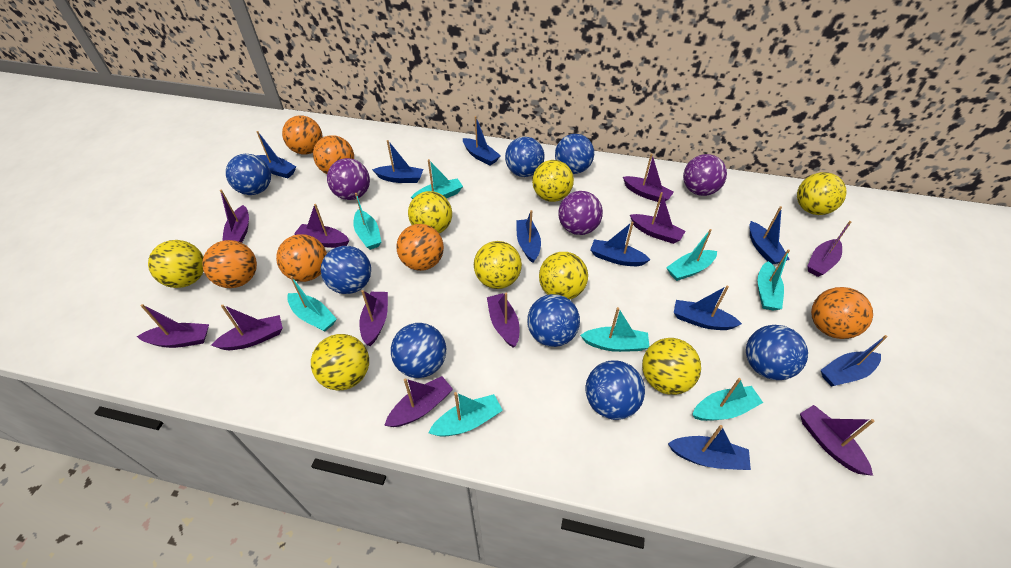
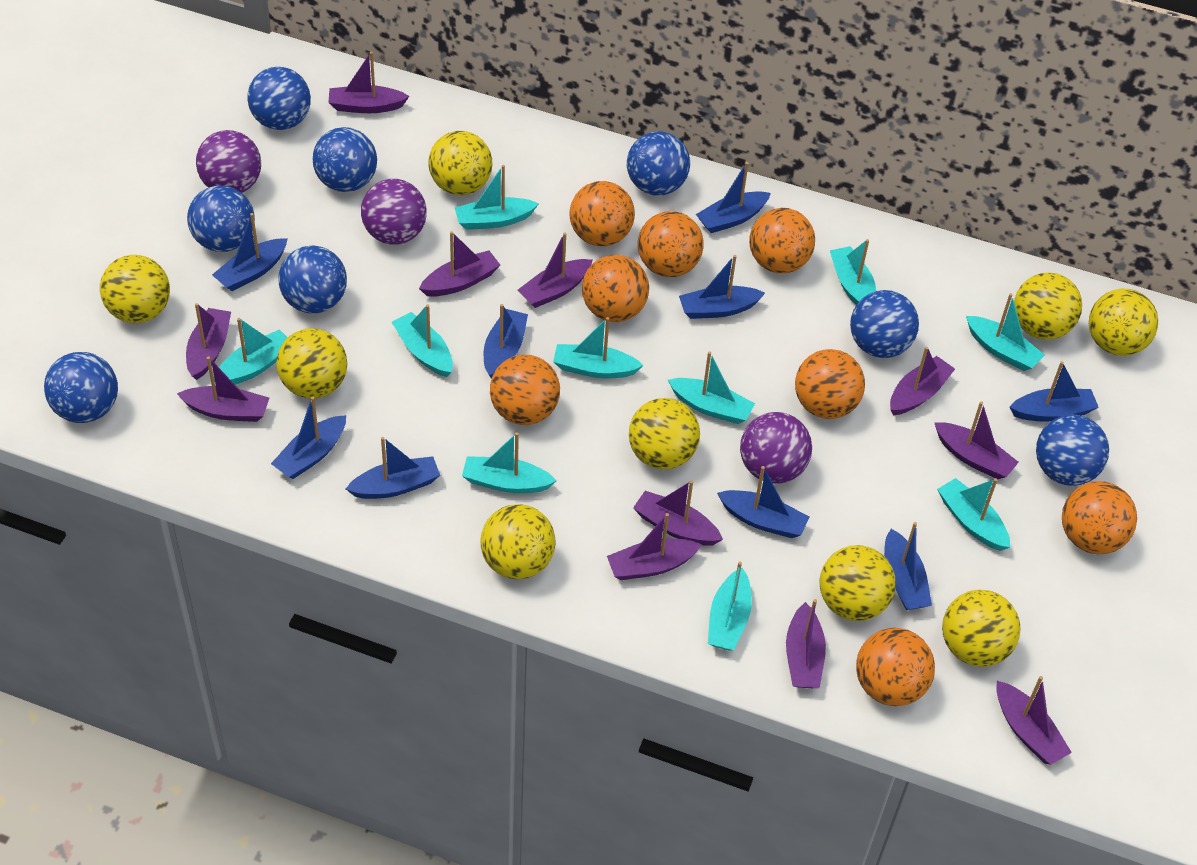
orange ball: [202,240,257,288] [276,234,327,282] [282,115,323,154] [313,135,354,174] [396,224,444,271] [811,287,873,339] = 6 -> [490,355,560,425] [569,181,635,246] [582,255,649,322] [638,211,704,277] [749,208,815,273] [795,349,865,419] [856,628,935,706] [1062,481,1137,554] = 8
turquoise boat: [287,276,337,332] [353,193,381,250] [411,159,463,199] [428,392,503,437] [580,307,649,352] [666,229,717,281] [692,378,763,421] [758,249,790,311] = 8 -> [214,318,288,385] [392,305,453,377] [454,165,539,230] [462,432,557,493] [553,317,644,378] [668,351,755,424] [708,561,752,650] [830,239,876,305] [937,478,1010,551] [966,293,1045,371] = 10
yellow ball: [148,240,203,288] [311,334,369,391] [408,191,452,234] [474,241,522,289] [532,160,574,202] [539,252,588,300] [642,338,701,395] [797,172,846,215] = 8 -> [100,255,170,323] [276,328,347,399] [428,131,492,195] [481,504,555,579] [629,398,700,470] [819,545,896,621] [942,590,1021,667] [1014,272,1082,340] [1089,289,1158,356] = 9

